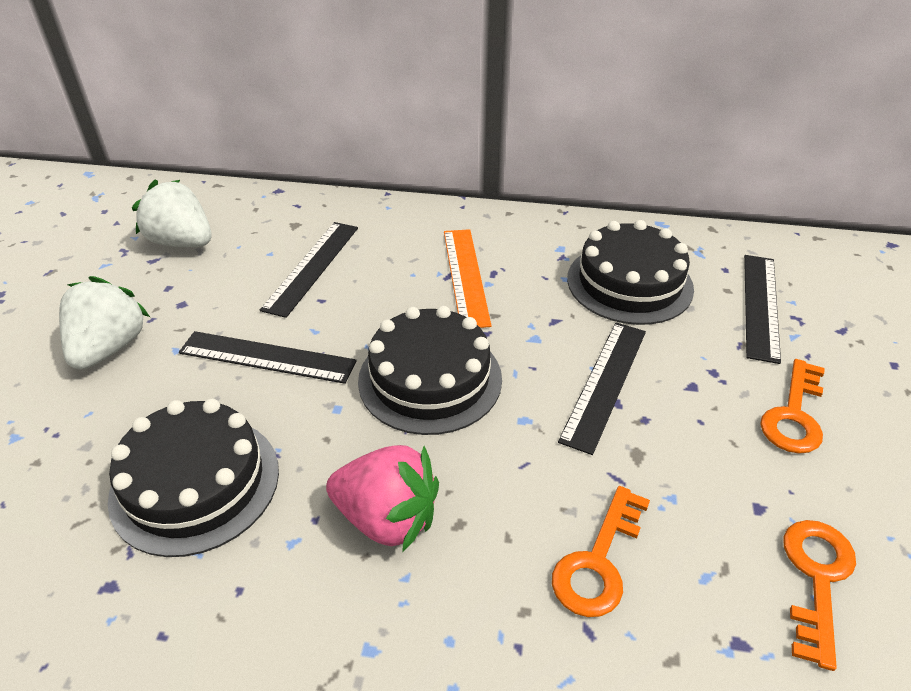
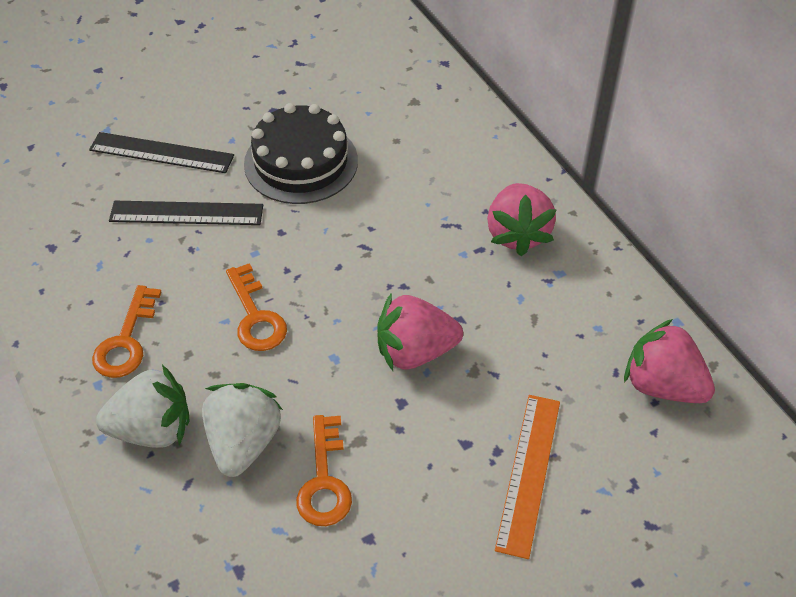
black cake: [108,399,279,557] [358,306,502,435] [567,220,694,325] = 3 -> [244,103,358,204] = 1
black ruler: [179,331,356,384] [260,222,358,318] [558,322,646,455] [744,255,781,364] = 4 -> [89,132,234,173] [109,201,263,225] = 2
pink strawberry: [326,445,439,552] = 1 -> [377,292,463,371] [487,183,557,256] [624,319,715,403] = 3

